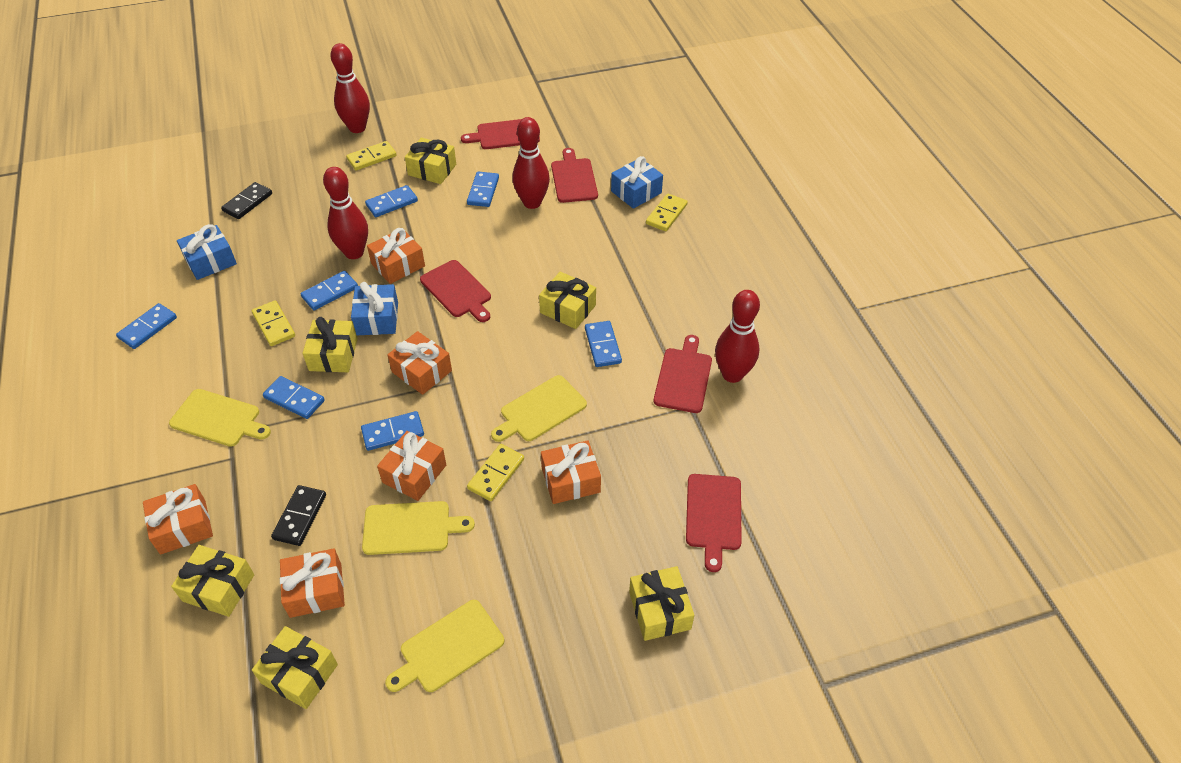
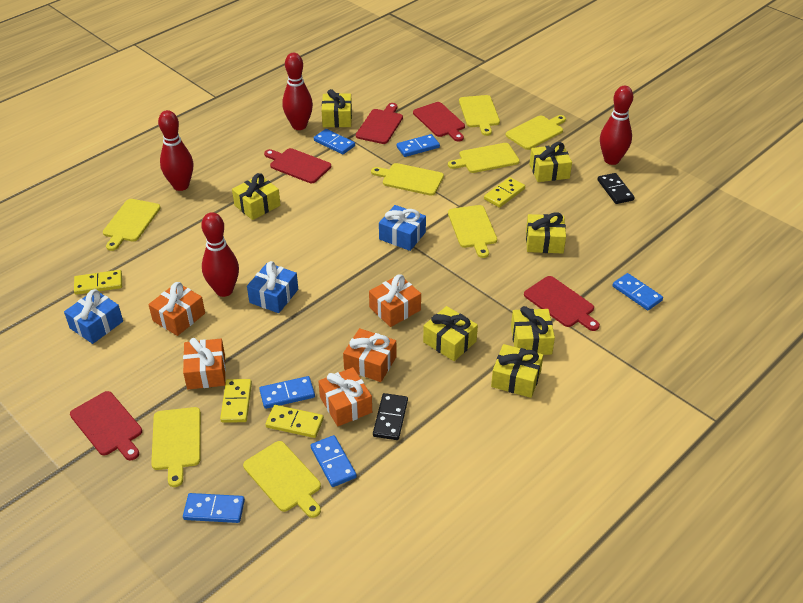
blue domino: [116,303,177,349] [263,376,325,419] [301,271,358,310] [361,411,424,451] [365,185,418,217] [467,171,499,207] [585,321,622,367] = 7 -> [183,493,245,523] [259,376,315,409] [311,435,357,487] [314,129,355,154] [397,134,440,157] [612,273,663,310] = 6
orange gift: [143,484,213,555] [280,548,345,618] [367,228,425,284] [377,431,446,501] [388,331,452,395] [541,440,601,504] = 6 -> [148,282,205,336] [183,338,226,389] [318,367,372,426] [343,328,396,382] [369,274,421,327] = 5
yellow cutting board: [169,389,271,447] [362,501,475,555] [385,600,504,692] [491,375,587,442] = 4 -> [103,199,161,251] [151,407,201,487] [243,441,321,518] [371,163,444,196] [448,143,520,173] [448,205,497,258] [459,95,500,136] [506,115,566,150] = 8
yellow gift: [171,545,254,617] [252,626,338,709] [302,317,357,372] [405,137,456,184] [539,272,596,329] [629,566,694,641] = 6 -> [232,173,281,220] [322,89,352,128] [423,306,478,361] [491,344,543,398] [511,306,555,355] [526,212,566,254] [529,142,572,182] = 7

